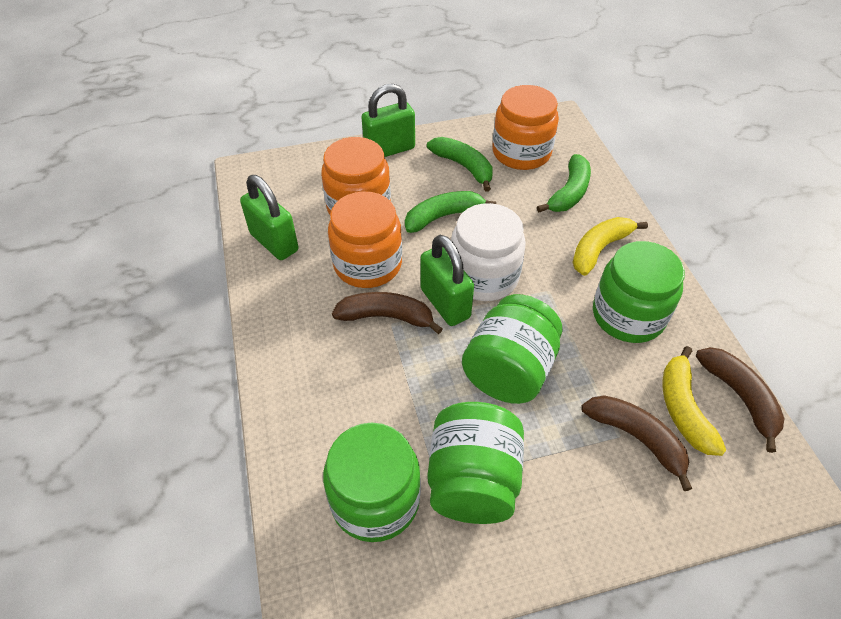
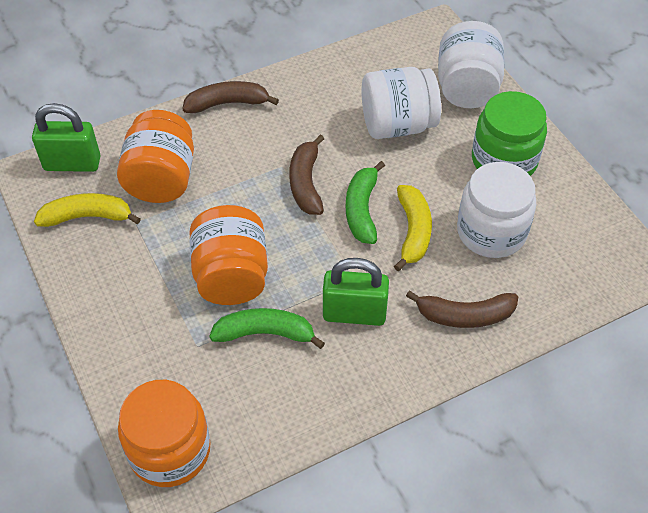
green banana: [405,191,496,233] [427,137,493,192] [537,154,591,212] = 3 -> [209,308,325,349] [346,161,385,244] = 2
green jar: [323,423,421,542] [427,402,524,524] [462,294,563,404] [593,241,685,343] = 4 -> [472,91,547,176] = 1
green padlock: [240,175,298,260] [362,84,415,157] [421,235,474,326] = 3 -> [32,103,101,172] [323,258,389,326] = 2
white jar: [451,203,526,301] = 1 -> [362,67,441,139] [438,21,504,108] [457,162,536,258] = 3

